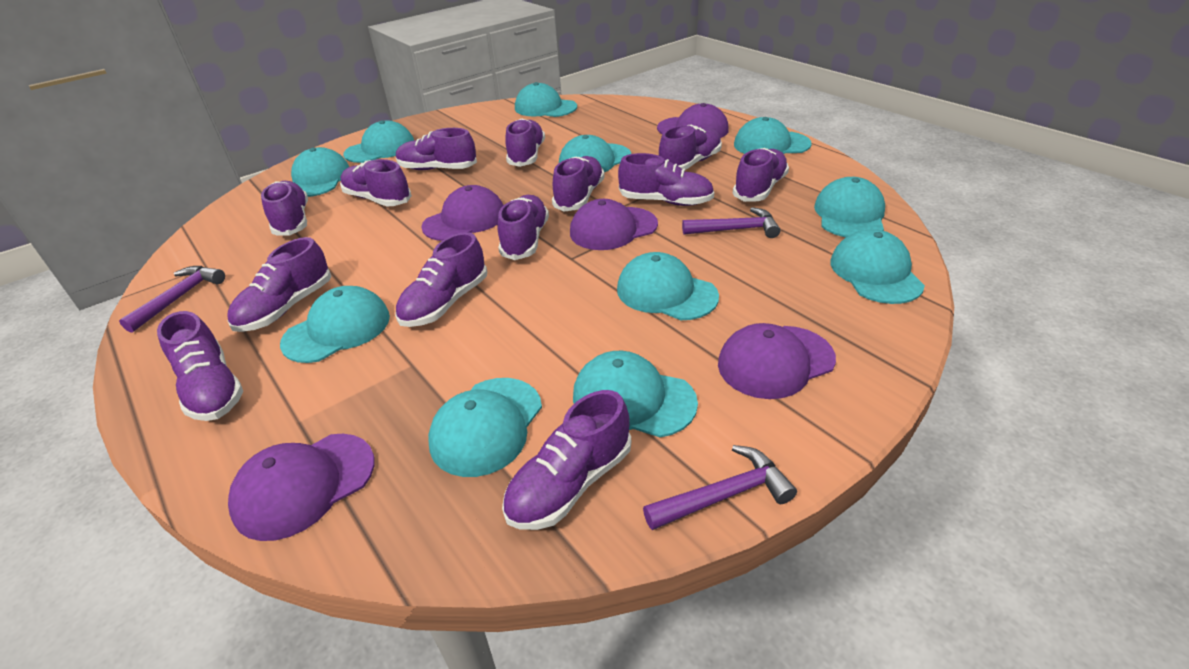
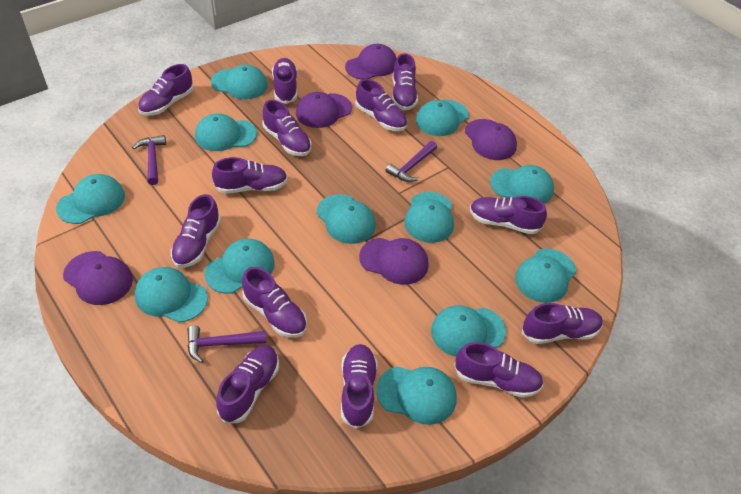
turquoise cap: [280,286,390,363] [291,147,349,197] [343,120,414,163] [428,378,542,477] [515,82,577,117] [559,135,631,172] [573,351,698,437] [617,252,719,320] [734,117,812,154] [814,177,885,237] [830,229,925,304] = 11 -> [56,174,125,224] [135,267,208,323] [195,113,257,151] [204,239,275,294] [211,65,268,99] [317,194,376,244] [376,366,456,425] [404,192,454,243] [416,100,469,136] [431,305,506,357] [490,165,554,203] [515,249,576,303] = 12

